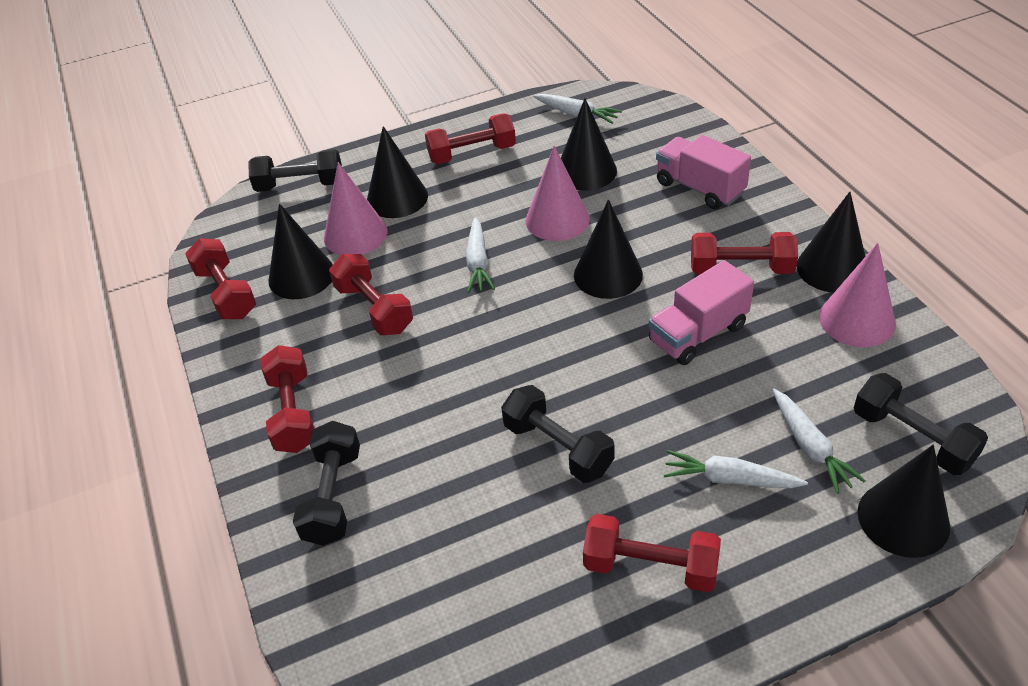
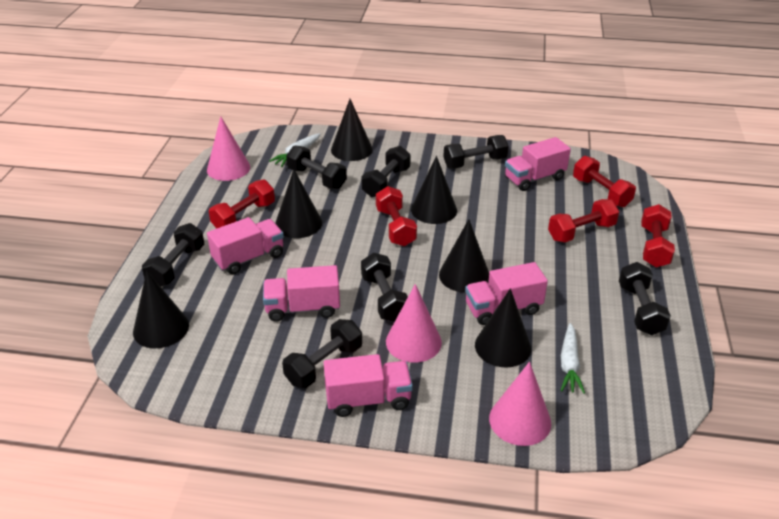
black dumbbell: [248,149,342,192] [293,421,360,546] [501,385,615,483] [854,373,988,475] = 4 -> [142,223,204,287] [282,319,362,388] [286,145,347,189] [361,253,408,322] [362,146,411,198] [443,135,509,169] [619,262,671,335] = 7
pink truck: [649,260,754,365] [656,135,751,209] = 2 -> [207,217,284,274] [263,265,340,322] [324,354,413,417] [465,262,548,325] [505,137,571,191] = 5
red dumbbell: [185,238,256,319] [260,345,315,453] [329,254,413,335] [425,113,516,164] [583,514,721,592] [691,232,798,274] = 6 -> [209,179,275,228] [376,186,417,246] [548,199,619,242] [573,156,636,207] [641,204,675,267] = 5
white carrot: [466,218,495,293] [533,94,622,124] [664,450,808,488] [773,389,866,494] = 4 -> [269,133,320,167] [560,323,585,394] = 2

